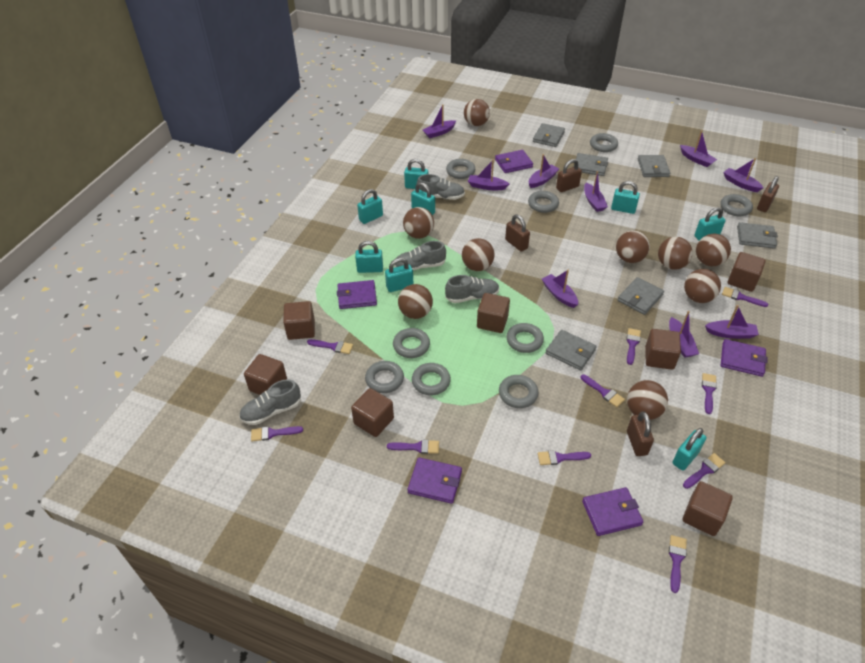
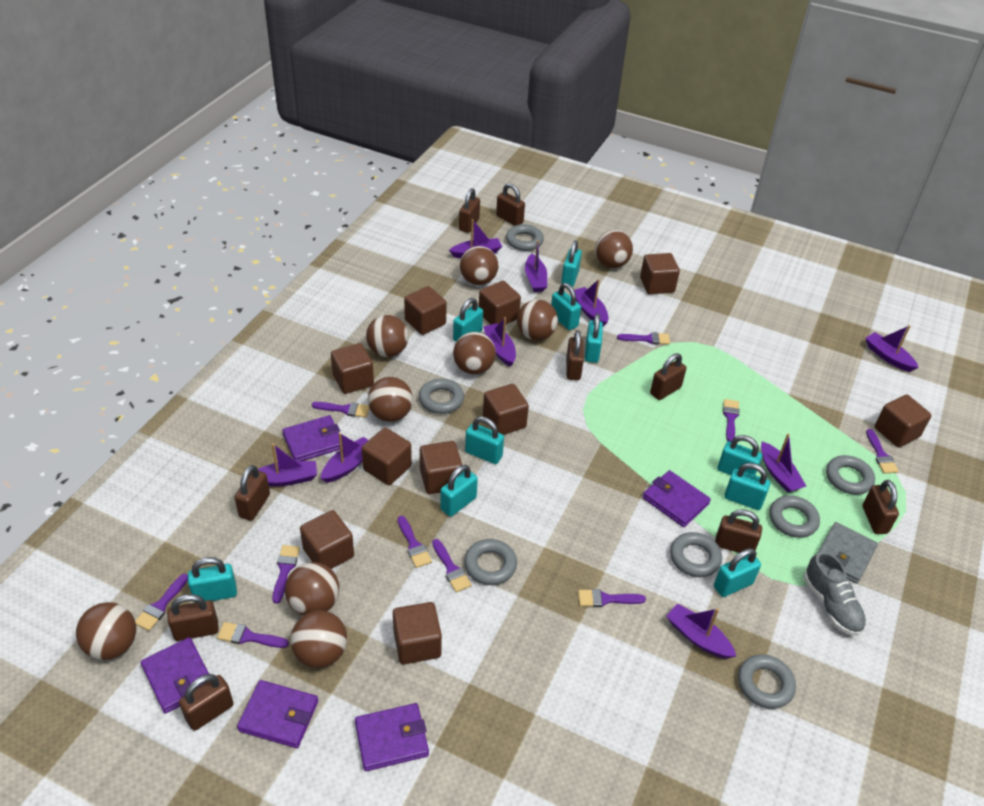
brown cube: [244,354,287,395] [283,301,315,340] [351,388,394,437] [477,293,510,333] [645,329,681,370] [683,481,733,536] [728,252,766,292] = 7 -> [300,510,354,569] [331,343,374,394] [362,427,412,486] [393,602,442,664] [404,286,447,335] [420,441,462,494] [479,281,521,325] [483,384,529,435] [640,253,680,294] [875,395,932,448] = 10
brown padlock: [505,214,530,252] [556,159,582,192] [627,411,654,456] [757,176,779,212] = 4 -> [167,594,219,641] [179,674,234,731] [234,465,270,521] [459,188,480,233] [496,183,525,226] [566,330,584,380] [650,353,686,400] [715,509,762,553] [862,480,899,534] = 9
grey ring: [365,361,404,393] [393,328,430,358] [412,363,451,395] [446,159,475,179] [499,375,539,408] [506,323,544,353] [528,191,559,213] [590,133,618,152] [720,194,753,216] = 9 -> [419,379,464,414] [464,539,517,585] [506,224,544,251] [670,532,722,577] [738,654,796,709] [769,495,820,538] [826,455,875,495] = 7
grey shoe: [239,379,301,425] [394,241,446,270] [417,174,465,200] [445,275,499,303] = 4 -> [804,551,866,636] = 1
grey wallet: [533,123,565,147] [545,330,597,370] [574,153,608,176] [618,277,664,315] [638,155,670,177] [737,222,778,249] = 6 -> [818,522,878,584] = 1
turquoise padlock: [355,241,383,273] [357,189,383,224] [385,258,413,292] [404,159,428,189] [411,182,435,215] [611,181,640,214] [672,428,706,471] [694,207,726,241] = 8 -> [188,557,237,603] [440,465,478,517] [453,298,483,342] [465,416,504,464] [551,283,581,330] [561,241,582,287] [585,313,603,363] [714,548,761,597] [718,435,762,475] [724,463,770,510] = 10

